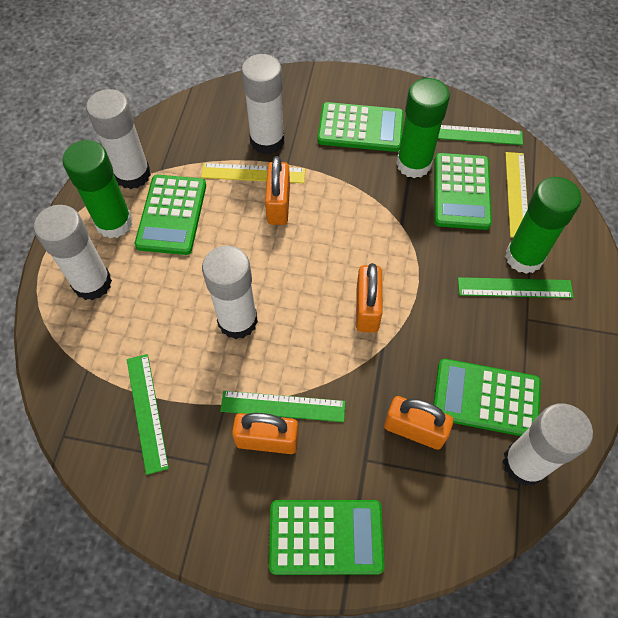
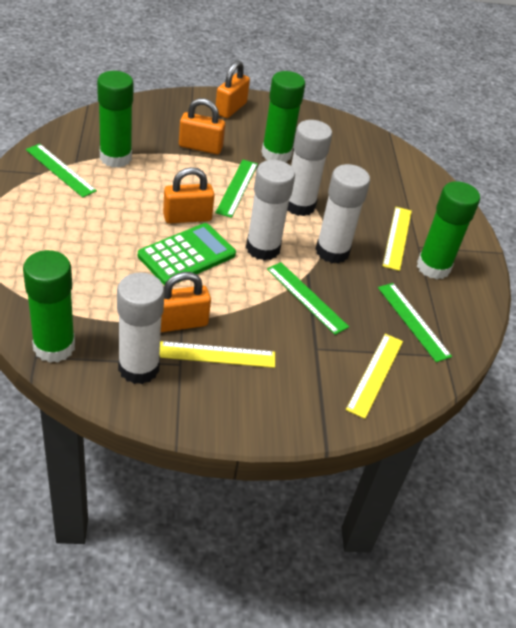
green calculator: [135,175,206,255] [269,500,385,575] [318,102,404,152] [433,359,541,436] [434,153,492,230] = 5 -> [138,223,236,285] = 1
green glue stick: [62,140,133,238] [396,78,450,178] [505,177,581,274] = 3 -> [23,250,75,363] [97,71,134,168] [261,71,305,162] [417,181,480,279] = 4
white glue stick: [34,205,112,300] [86,89,151,189] [202,246,258,339] [241,54,284,154] [502,403,593,486] = 5 -> [117,272,165,384] [246,160,295,261] [287,120,332,216] [316,164,370,263] = 4
yellow ruler: [201,163,305,183] [505,152,528,238] = 2 -> [159,341,275,368] [346,334,403,419] [383,207,412,271] = 3

